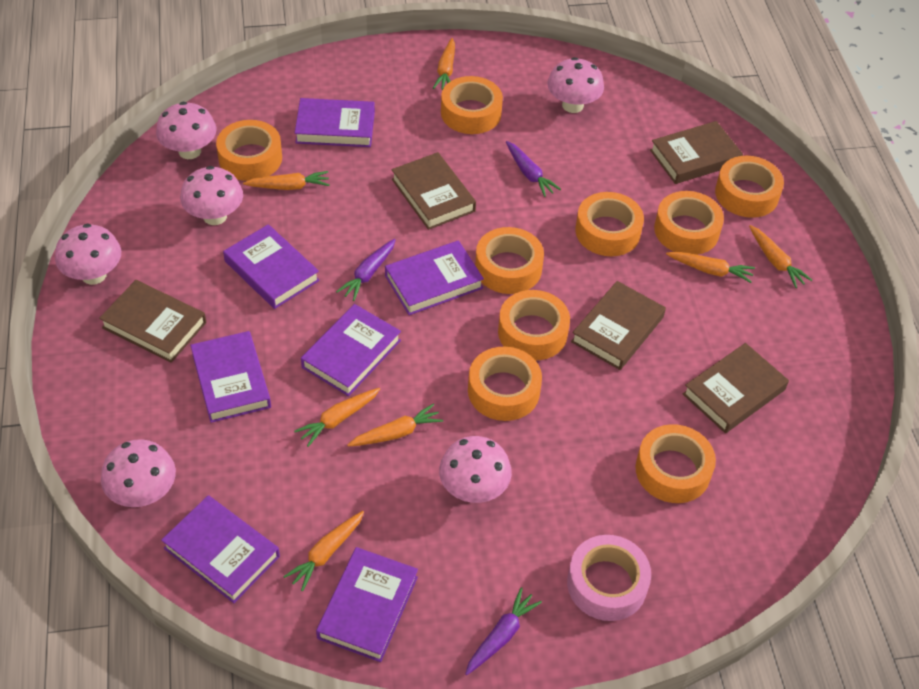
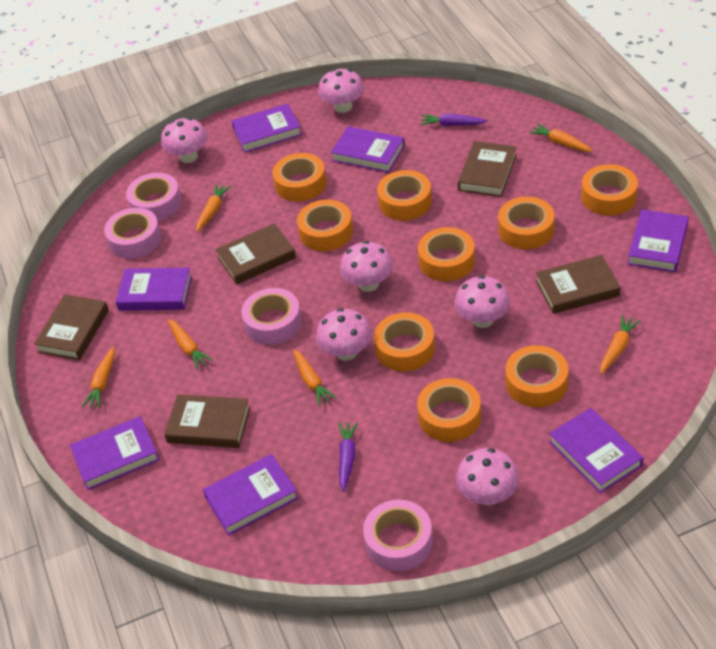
orange carrot: [243,171,329,190] [283,511,364,591] [294,388,380,447] [347,403,443,446] [433,38,455,90] [666,251,755,283] [749,225,812,288] = 7 -> [82,347,115,408] [168,319,213,369] [196,184,231,232] [293,349,336,406] [529,123,593,152] [600,315,640,374] = 6
pink tape: [567,535,651,621] = 1 -> [104,208,161,259] [126,173,182,221] [241,288,302,345] [363,500,433,571] = 4
purple carrot: [336,239,396,301] [465,587,542,675] [506,141,561,197] = 3 -> [338,422,358,492] [420,114,488,126] = 2

